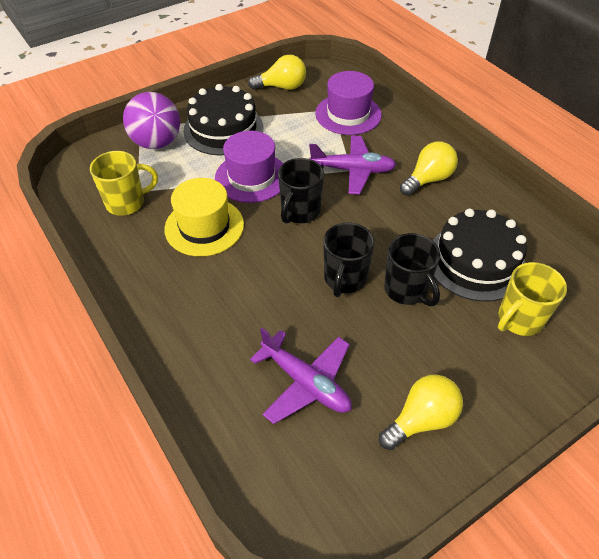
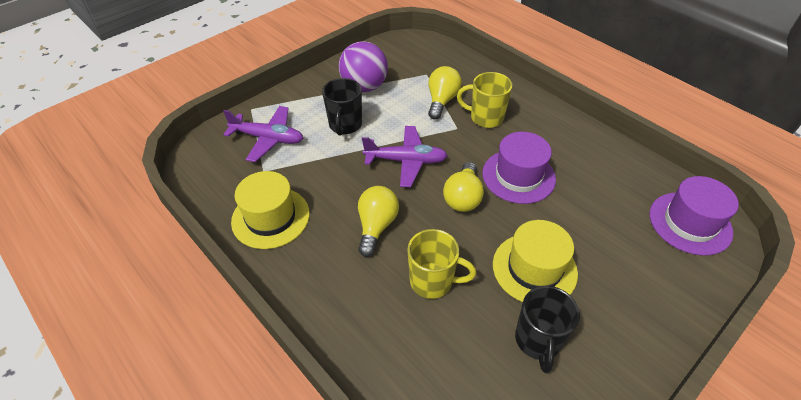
black cake: [183,84,264,155] [432,209,527,302] = 2 -> none = 0
black mug: [278,158,324,224] [323,223,375,297] [384,233,440,306] = 3 -> [322,78,362,136] [515,286,580,373] = 2
yellow hat: [164,178,244,256] = 1 -> [231,171,310,249] [493,220,578,302] = 2

